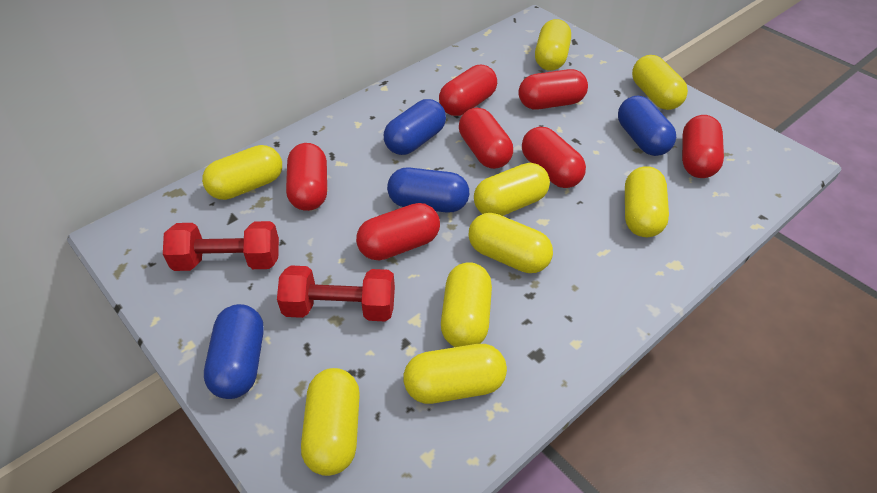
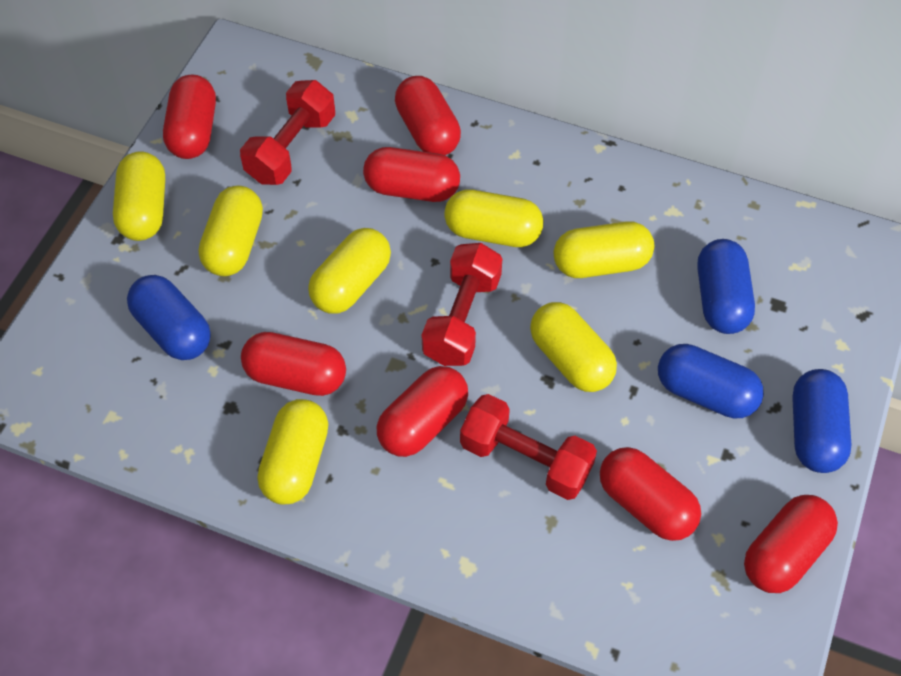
red dumbbell: [163,221,279,271] [277,265,395,322] = 2 -> [240,80,335,185] [421,243,502,366] [460,394,597,500] = 3
yellow capsule: [202,145,282,200] [301,368,360,476] [404,344,507,404] [441,262,492,347] [469,213,553,273] [474,163,550,216] [535,19,571,71] [625,166,669,237] [632,55,688,110] = 9 -> [113,151,165,241] [199,186,263,276] [257,399,328,504] [308,228,391,314] [444,189,543,247] [530,302,617,392] [554,221,654,278] = 7

